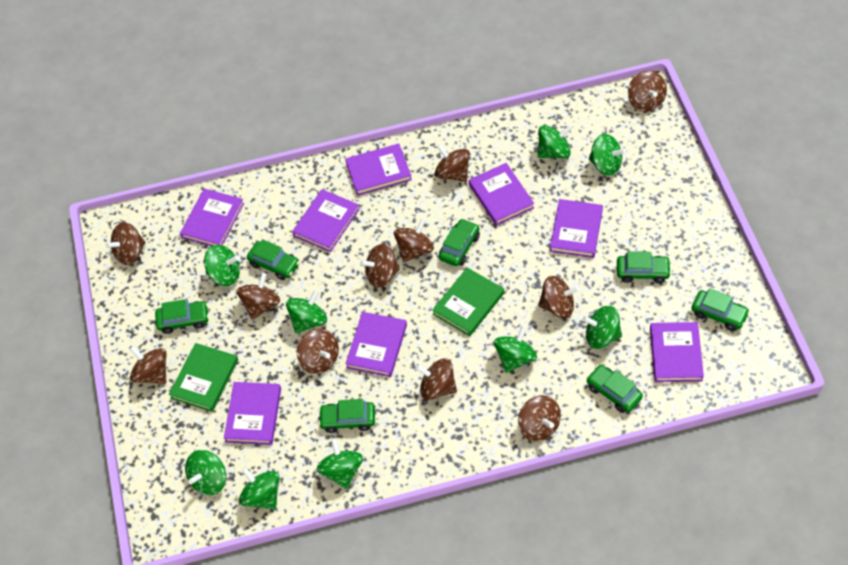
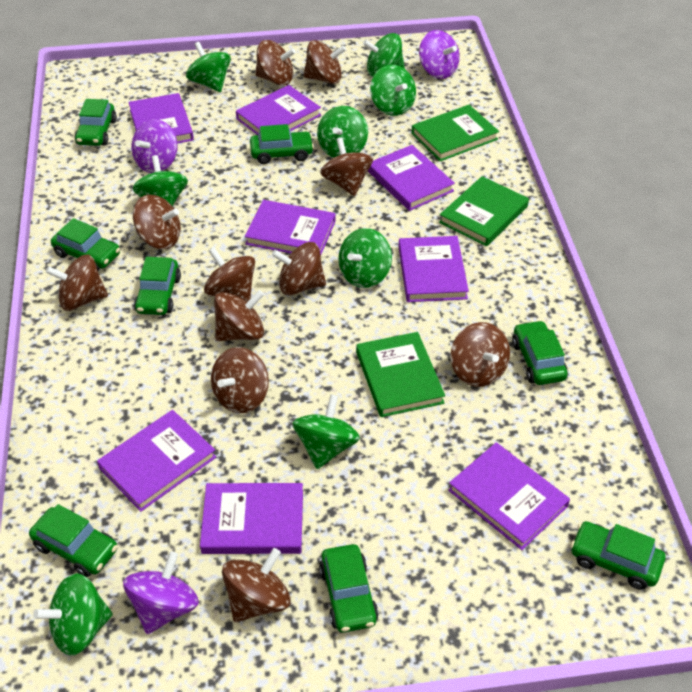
green book: [169,343,238,412] [432,267,504,336] = 2 -> [356,332,445,417] [411,105,499,161] [439,176,529,246] = 3
green car: [155,299,209,334] [247,239,300,280] [318,399,375,433] [439,218,480,266] [586,365,643,413] [617,251,671,283] [692,288,750,331] = 7 -> [29,504,118,577] [51,218,120,271] [75,99,117,146] [134,257,181,315] [250,124,314,164] [319,544,379,633] [512,320,568,385] [571,521,666,590] = 8
green spinning top: [185,450,226,495] [204,245,240,286] [239,467,280,510] [286,290,327,334] [316,438,363,489] [494,326,537,373] [538,125,572,158] [582,306,622,349] [589,134,626,176] = 9 -> [33,573,113,655] [133,155,188,206] [186,42,231,92] [292,394,360,469] [317,106,368,158] [338,228,392,288] [363,33,405,77] [370,65,416,116] = 8
purple spinning top: none = 0 -> [123,551,199,634] [132,119,178,173] [419,30,460,79] = 3

